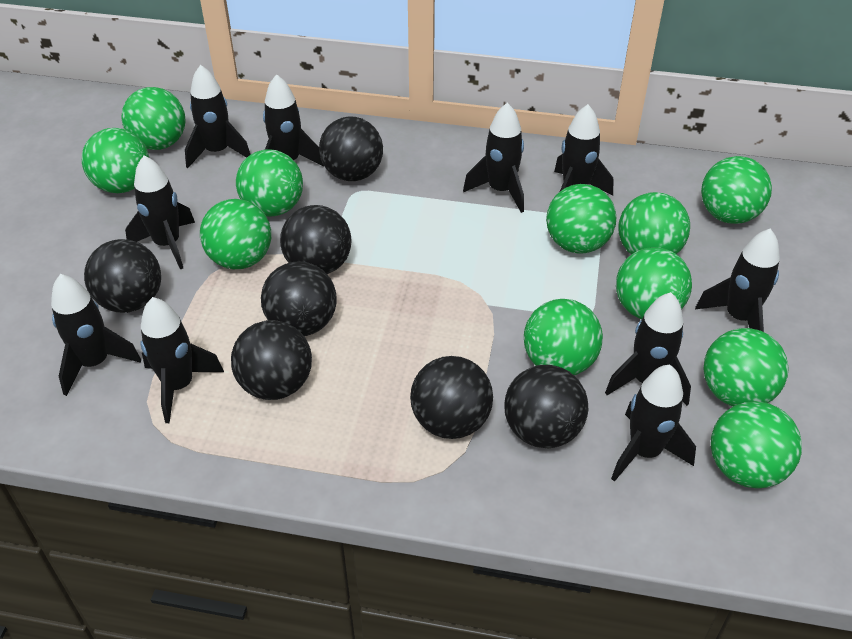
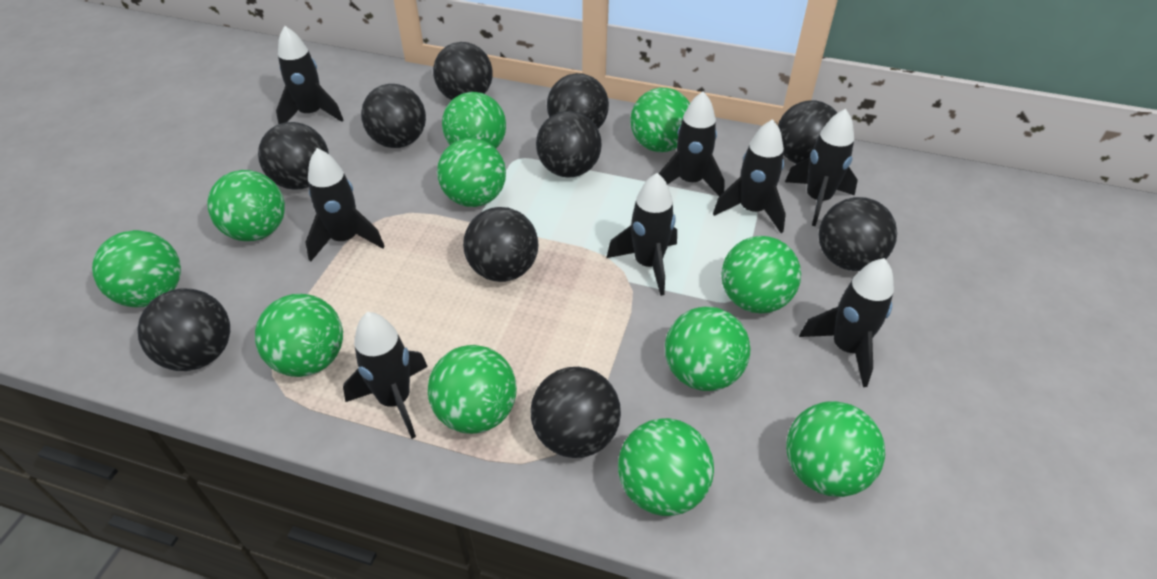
black ball: [84,239,161,313] [231,320,312,400] [261,261,337,336] [280,205,352,274] [319,117,383,181] [410,356,493,439] [504,365,588,448] = 7 -> [138,288,230,371] [258,122,329,190] [361,84,426,148] [433,42,493,100] [463,207,538,282] [530,367,621,458] [536,111,601,177] [547,73,609,129] [778,100,837,164] [819,197,897,271] = 10
black rocket: [51,274,141,396] [125,155,195,269] [140,297,224,423] [185,65,251,168] [263,74,324,167] [463,102,524,213] [554,104,613,196] [605,292,691,406] [611,365,696,482] [695,228,780,332] = 10 -> [276,26,344,124] [305,148,385,262] [343,312,428,439] [606,173,677,296] [659,91,725,196] [713,119,786,233] [785,109,858,226] [799,258,894,387] = 8

